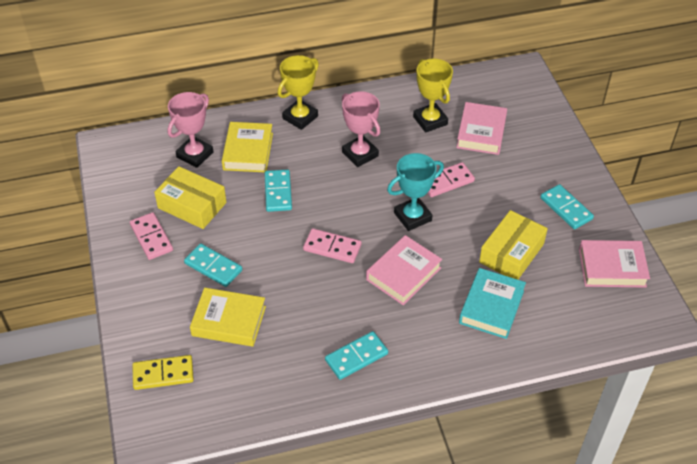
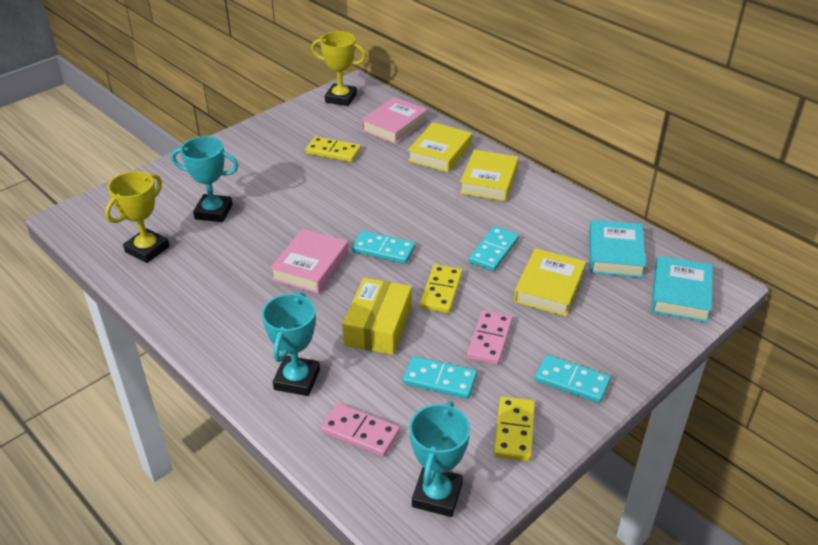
pink book: [366,235,442,305] [456,102,507,155] [579,240,650,288] = 3 -> [270,229,348,294] [361,97,428,144] = 2
pink domino: [130,212,173,260] [303,228,362,263] [428,162,475,197] = 3 -> [320,403,400,457] [467,310,513,365] = 2
pink trophy: [167,92,213,168] [342,91,380,167] = 2 -> none = 0
turquoise book: [459,268,526,339] = 1 -> [589,220,646,278] [651,256,713,322] = 2
turquoise trophy: [387,153,444,231] = 1 -> [171,136,239,222] [262,292,320,396] [409,401,470,517] = 3
yellow book: [190,288,266,347] [222,122,273,172] = 2 -> [408,122,472,173] [460,149,519,201] [514,248,586,317] = 3
yellow box: [154,166,226,229] [479,210,548,280] = 2 -> [342,278,412,355] = 1
yellow domino: [132,355,194,390] = 1 -> [305,136,361,162] [420,264,463,313] [494,396,535,461] = 3

